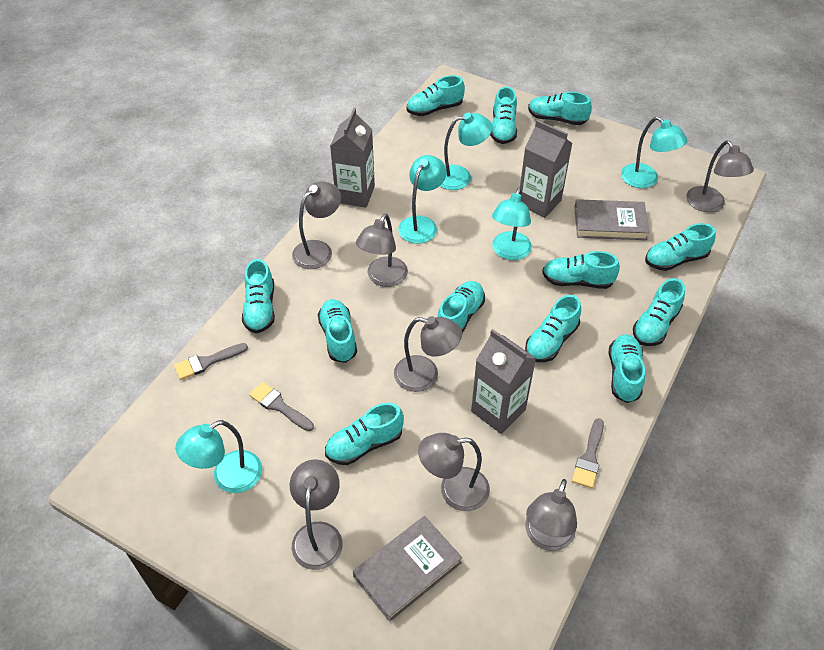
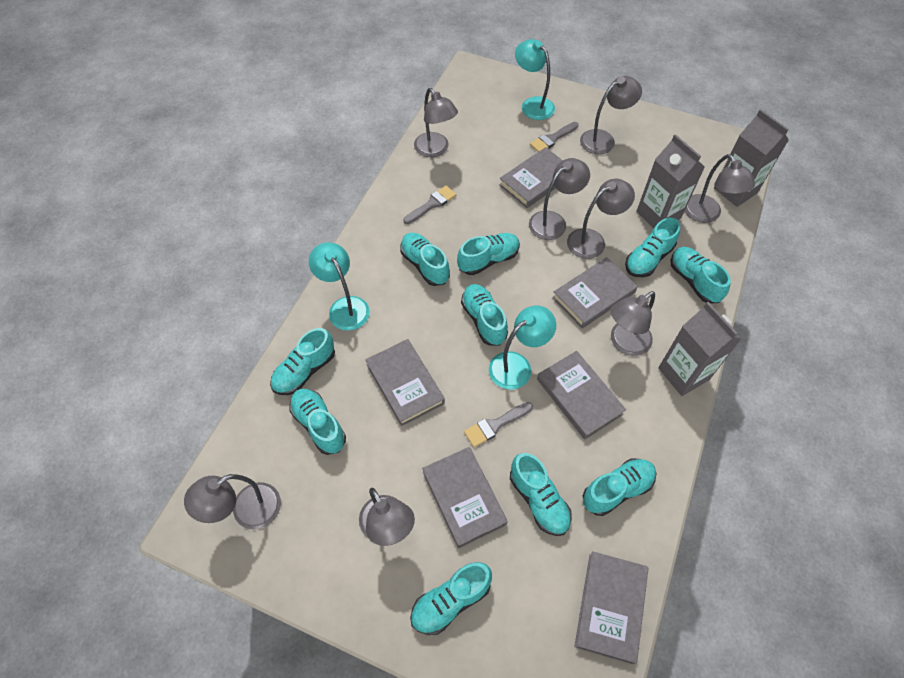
grey book: [353,516,462,622] [574,199,650,240] = 2 -> [365,339,445,426] [422,447,508,549] [499,147,563,208] [537,351,626,439] [552,257,638,328] [574,551,649,664] = 6
grey lamp: [290,459,343,570] [292,181,341,269] [356,214,408,287] [394,316,462,392] [418,433,490,511] [525,479,577,551] [686,140,754,212] = 7 -> [184,474,281,530] [359,488,415,546] [414,88,458,157] [529,158,590,240] [567,179,635,259] [580,76,642,154] [611,291,655,356] [685,154,755,223] = 8
turquoise lamp: [175,420,262,493] [398,155,447,244] [440,113,492,190] [492,187,532,260] [621,117,688,188] = 5 -> [309,242,370,331] [489,306,556,389] [515,39,555,120] = 3
turquoise shoe: [242,259,275,334] [318,299,357,363] [325,403,404,465] [407,75,465,116] [437,281,485,333] [490,86,517,144] [525,295,581,362] [528,92,592,125] [542,251,620,289] [609,334,645,403] [633,278,685,346] [645,223,716,271] = 12 -> [270,328,335,395] [289,389,346,455] [400,233,450,286] [410,562,492,635] [457,233,520,275] [461,284,508,346] [510,453,572,536] [583,458,656,516] [625,218,680,277] [670,247,731,303] = 10

